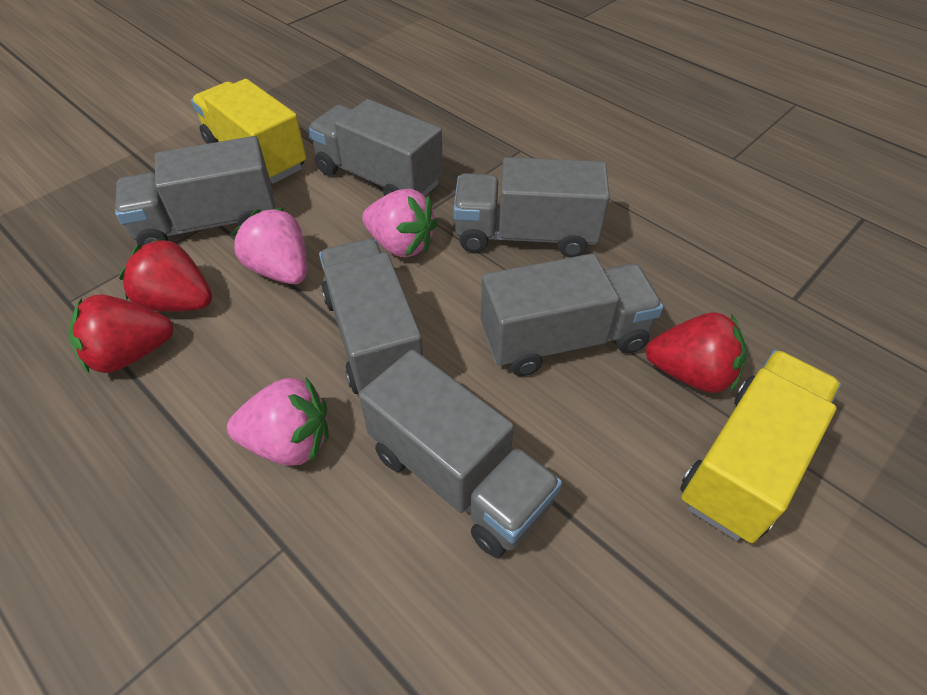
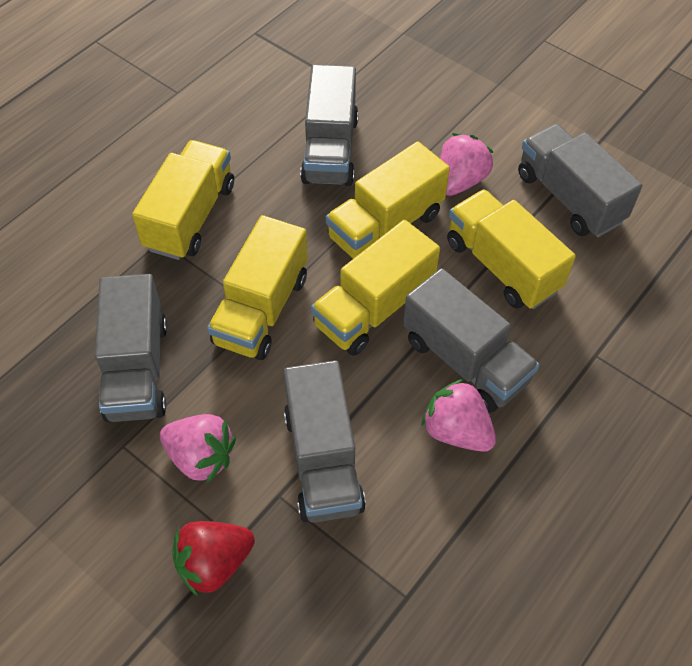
grey truck: [115,136,276,247] [307,99,443,196] [319,238,424,394] [359,349,562,558] [453,157,610,257] [481,254,663,376] = 6 -> [95,274,167,422] [284,360,366,523] [300,65,358,186] [403,268,540,412] [518,124,642,237] = 5
red strawberry: [69,294,174,373] [119,237,212,312] [646,312,747,393] = 3 -> [172,521,255,596] = 1
yellow truck: [191,79,306,183] [680,350,841,543] = 2 -> [132,140,234,260] [207,215,308,360] [311,220,440,356] [326,141,450,259] [447,189,576,309] = 5

